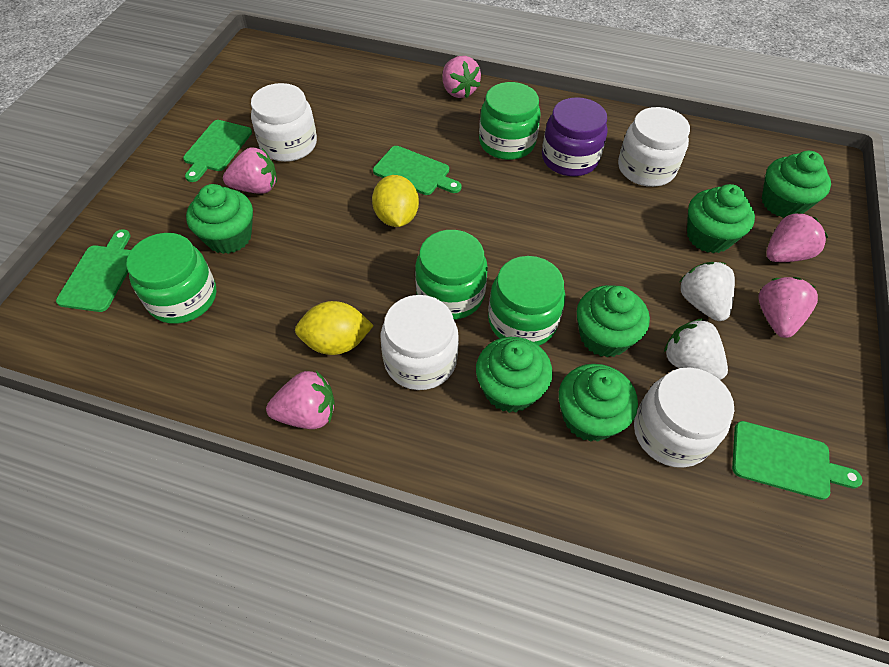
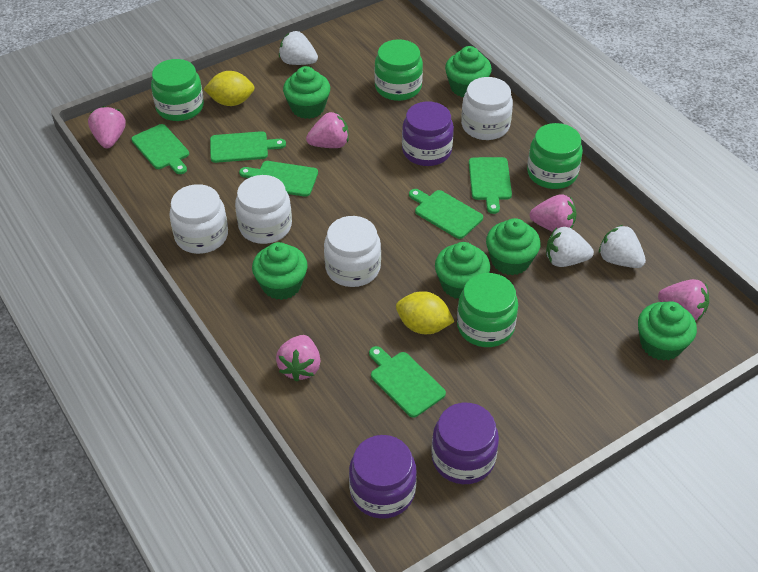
green cutting board: [56,229,131,312] [183,120,252,182] [373,146,462,195] [732,421,862,500] = 4 -> [131,124,189,174] [210,131,286,163] [239,161,318,197] [369,346,446,418] [409,189,483,239] [469,157,512,214] = 6
purple jar: [542,97,608,176] = 1 -> [349,435,417,519] [402,101,454,166] [431,403,499,484] = 3
white strawberry: [664,318,728,380] [680,262,735,321] = 2 -> [279,31,318,65] [546,227,594,267] [599,225,646,268] = 3

